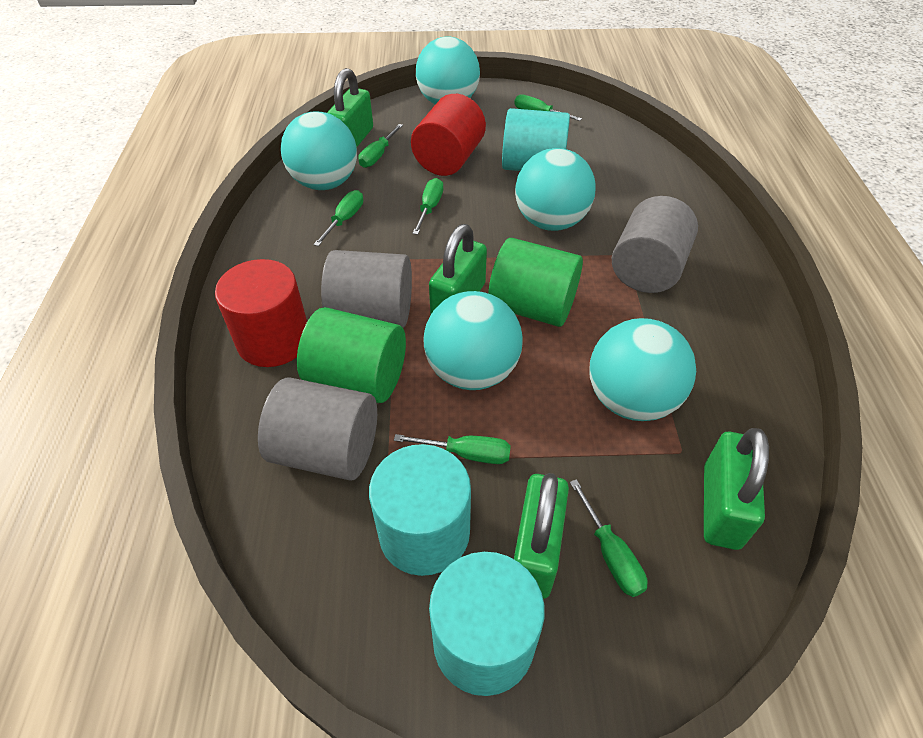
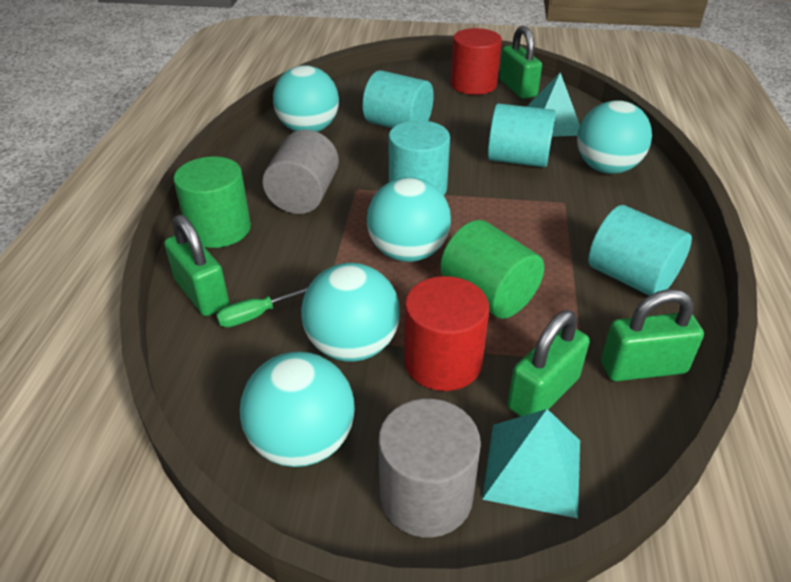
green screwdriver: [313,190,363,246] [358,124,403,168] [394,434,511,464] [412,178,443,235] [514,94,582,121] [570,479,648,597] = 6 -> [216,287,308,327] = 1
grey cylinder: [258,378,377,481] [321,250,412,328] [612,196,698,293] = 3 -> [262,130,339,214] [378,399,481,538] = 2
turquoise cylinder: [369,444,471,576] [429,552,544,696] [502,108,570,171] = 3 -> [362,70,434,128] [388,120,450,195] [488,103,556,167] [588,205,692,296] = 4
turquoise pyramid: none = 0 -> [482,409,580,518] [527,73,580,137] = 2

